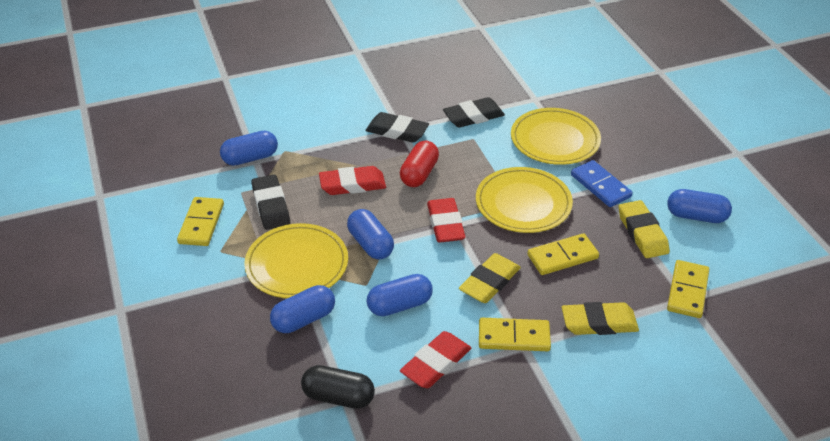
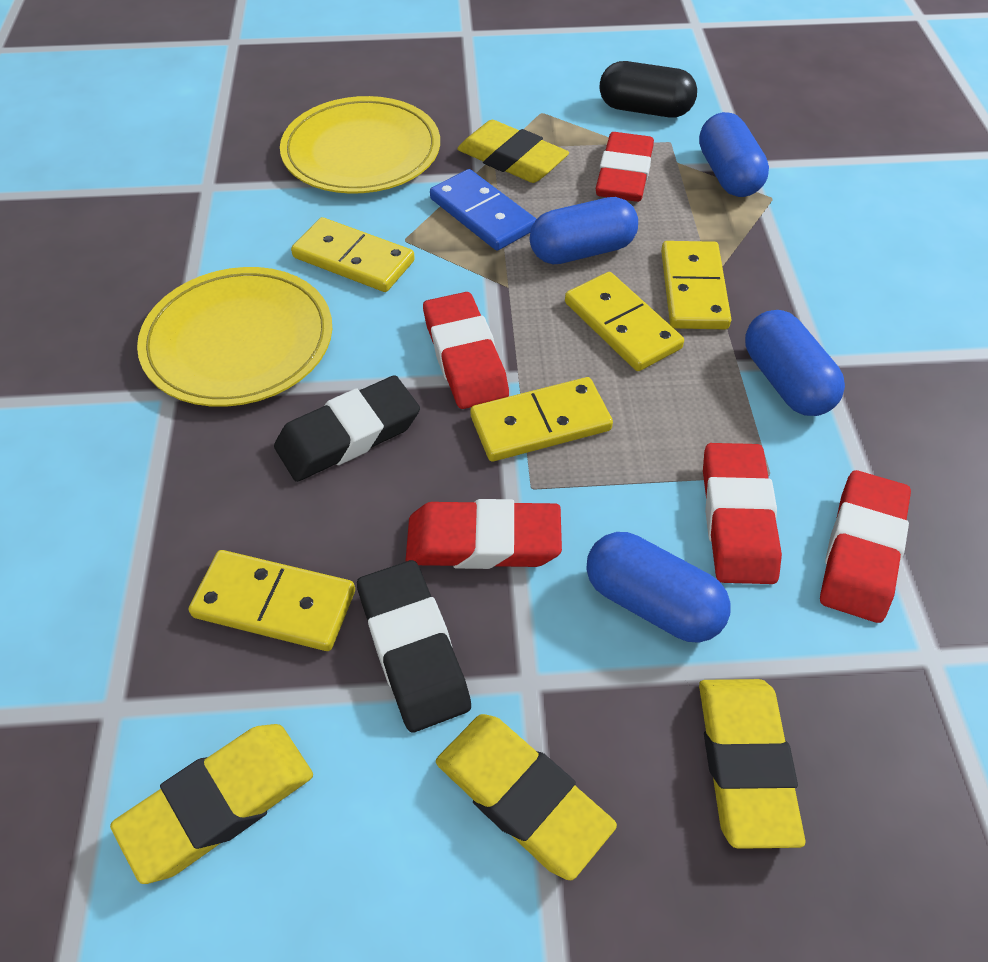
black eraser: [251,175,290,230] [366,112,429,143] [443,97,505,127] = 3 -> [274,375,420,482] [357,560,471,733] = 2
blue capsule: [220,131,278,166] [270,285,335,333] [347,209,394,259] [367,274,433,316] [667,189,732,223] = 5 -> [530,197,638,264] [587,532,730,643] [699,112,769,197] [745,310,845,416] = 4
red capsule: [400,141,439,187] = 1 -> none = 0
red eraser: [319,166,386,195] [400,331,471,388] [427,198,466,243] = 3 -> [406,499,562,569] [423,292,509,409] [596,132,654,202] [703,443,782,584] [820,470,911,623] = 5
yellow domino: [177,197,224,246] [479,318,551,351] [527,233,599,275] [667,260,709,318] = 4 -> [189,550,355,651] [291,217,415,292] [470,377,613,461] [565,272,684,371] [661,241,731,329] = 5
yellow eraser: [459,253,521,303] [562,302,639,335] [618,200,670,258] = 3 -> [110,724,313,884] [436,714,617,880] [457,120,569,183] [699,679,806,849] = 4
yellow plate: [244,223,348,298] [476,167,573,233] [511,108,601,165] = 3 -> [137,267,332,407] [280,96,440,194] = 2

